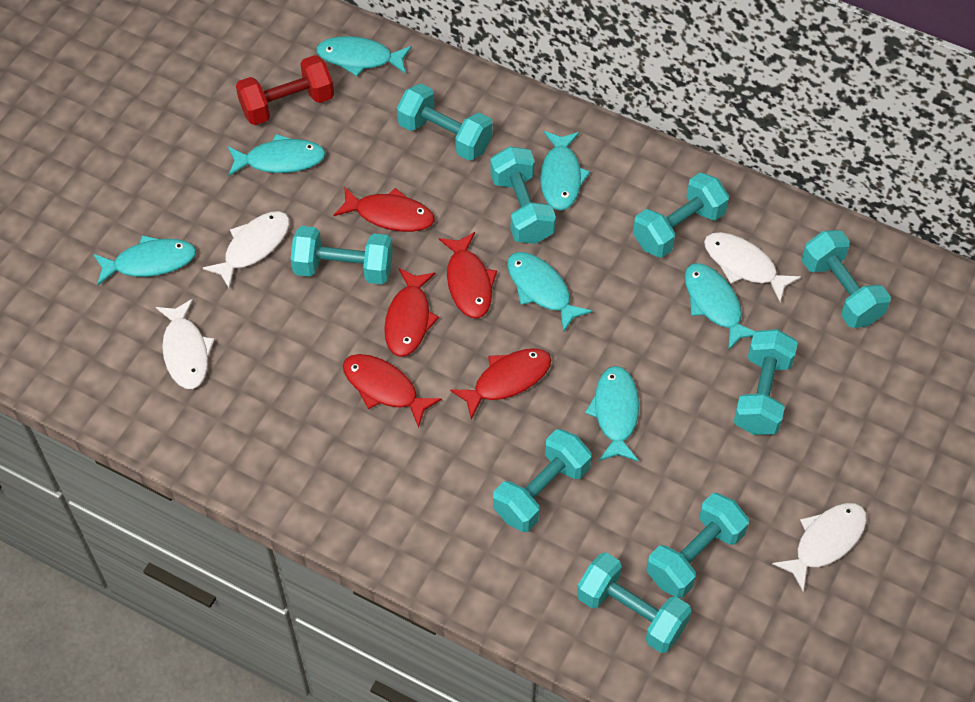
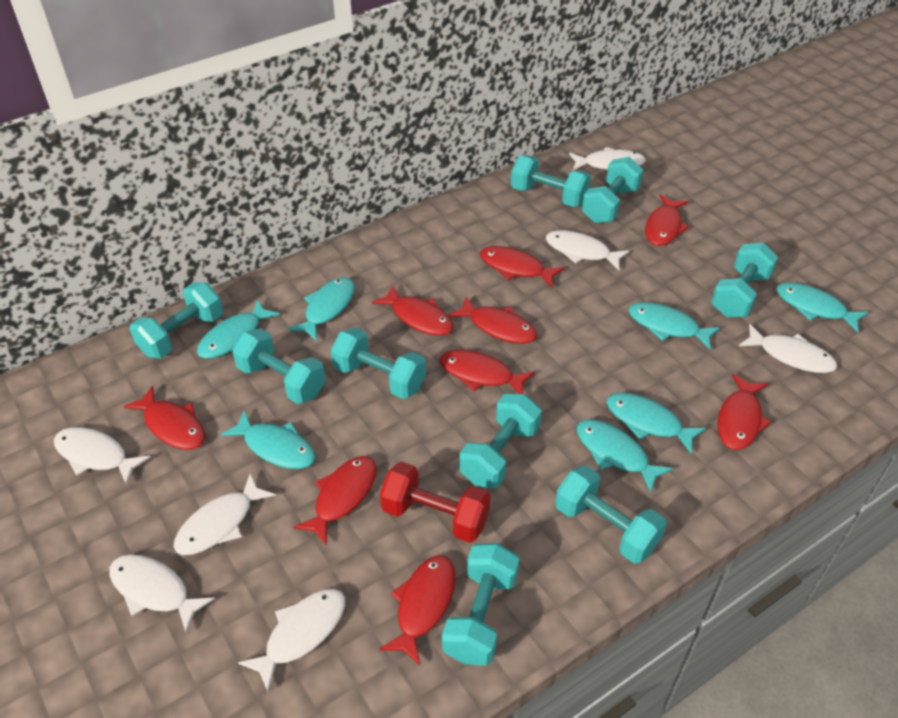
red fish: [333,186,434,232] [343,354,442,428] [384,268,439,357] [439,232,497,318] [450,348,551,419] = 5 -> [123,385,205,450] [293,456,377,545] [372,286,453,336] [379,555,456,665] [440,350,535,394] [449,296,537,344] [480,246,564,287] [645,195,689,246] [718,374,771,450] = 9
white fish: [156,299,215,389] [203,211,290,289] [704,232,801,302] [772,503,867,592] = 4 -> [54,427,151,486] [109,555,215,633] [173,473,276,555] [238,589,345,692] [546,230,629,270] [569,147,646,170] [739,324,837,373] = 7

